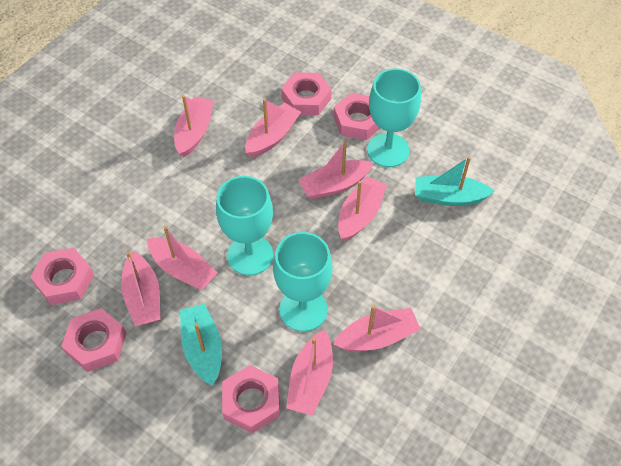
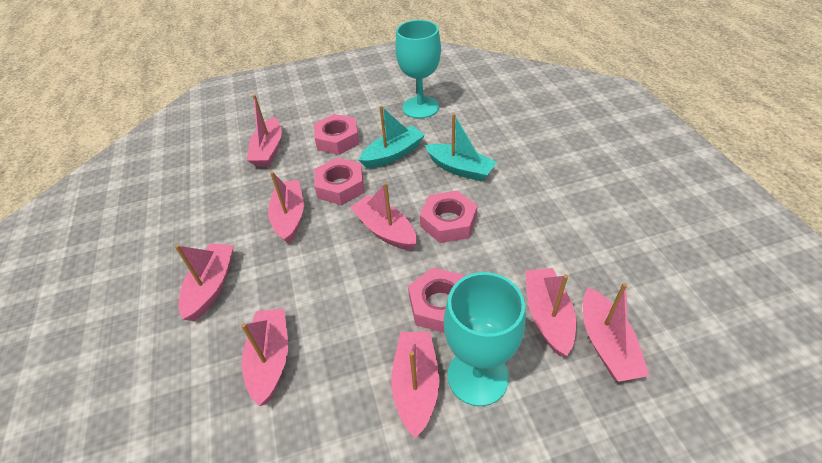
pink nut: [30,248,94,305] [61,308,126,372] [222,365,280,433] [281,72,332,115] [333,93,380,140] = 5 -> [314,114,359,155] [315,157,364,205] [408,268,465,333] [420,191,478,243] = 4
turquoise goblet: [216,176,273,276] [273,232,333,332] [367,69,421,167] = 3 -> [395,20,441,119] [444,272,526,406] = 2

